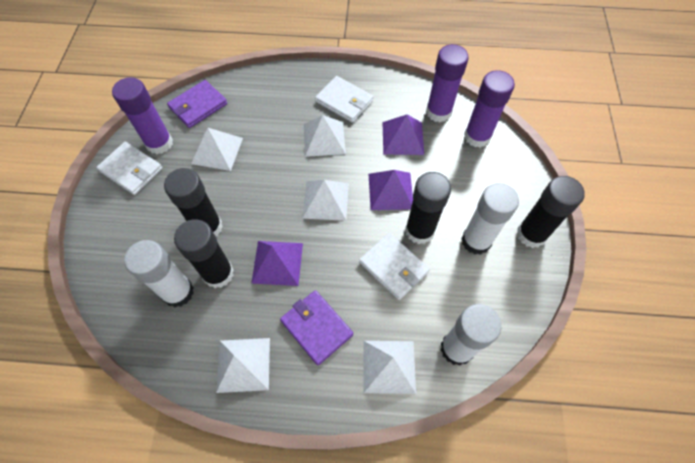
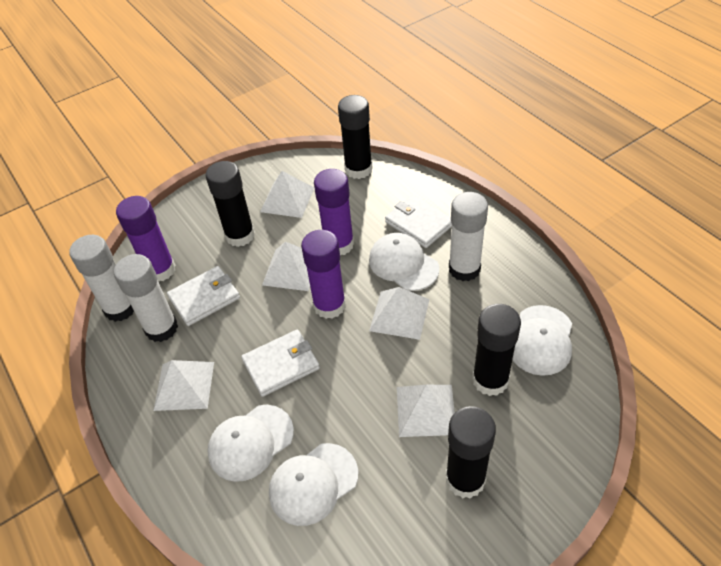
purple pyramid: [251,241,303,286] [369,170,413,210] [382,115,424,155] = 3 -> none = 0
purple wallet: [167,80,227,128] [280,290,353,366] = 2 -> none = 0
white cap: none = 0 -> [207,405,294,482] [269,443,358,526] [369,233,439,291] [512,305,572,376] = 4

